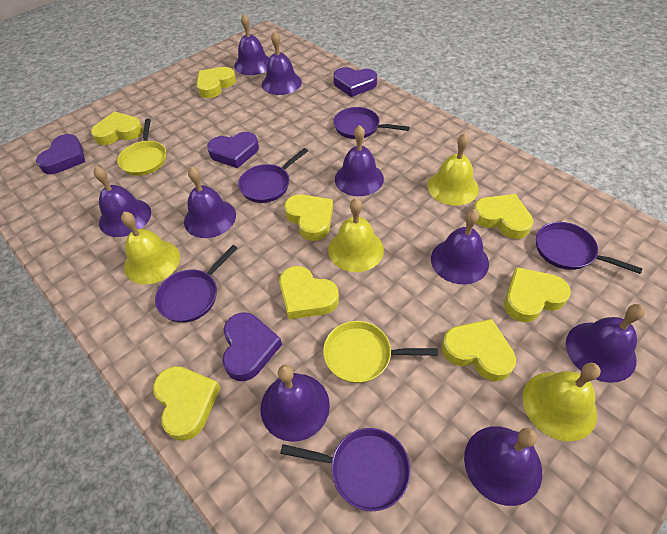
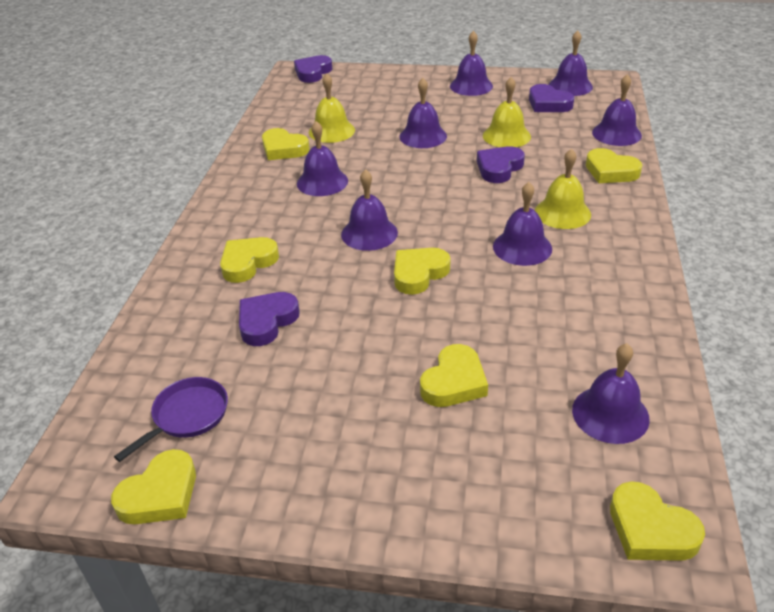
purple bell: [94,166,151,237] [184,166,236,238] [234,14,270,75] [261,365,330,442] [262,31,302,95] [335,125,384,196] [431,209,489,285] [464,426,542,506] [566,304,645,383] = 9 -> [297,121,348,196] [341,169,398,251] [399,78,447,148] [450,31,493,96] [493,182,552,266] [549,30,593,96] [572,343,650,444] [592,74,642,146] = 8
purple pan: [155,245,238,323] [238,148,308,203] [280,428,411,511] [333,107,410,139] [536,222,643,274] = 5 -> [114,377,228,462] = 1
yellow bell: [121,212,180,284] [328,198,384,272] [427,133,479,206] [522,363,601,441] = 4 -> [309,73,355,143] [483,77,531,147] [535,149,591,229] = 3
yellow heart: [91,111,143,145] [153,366,221,441] [197,67,236,98] [279,266,339,319] [284,194,333,241] [441,319,516,382] [474,194,533,239] [504,267,571,322] = 8 -> [111,449,196,524] [220,237,279,283] [262,128,310,160] [394,248,450,295] [420,344,488,407] [586,148,642,183] [610,481,705,561] = 7
yellow pan: [117,119,166,176] [323,321,438,383] = 2 -> none = 0

